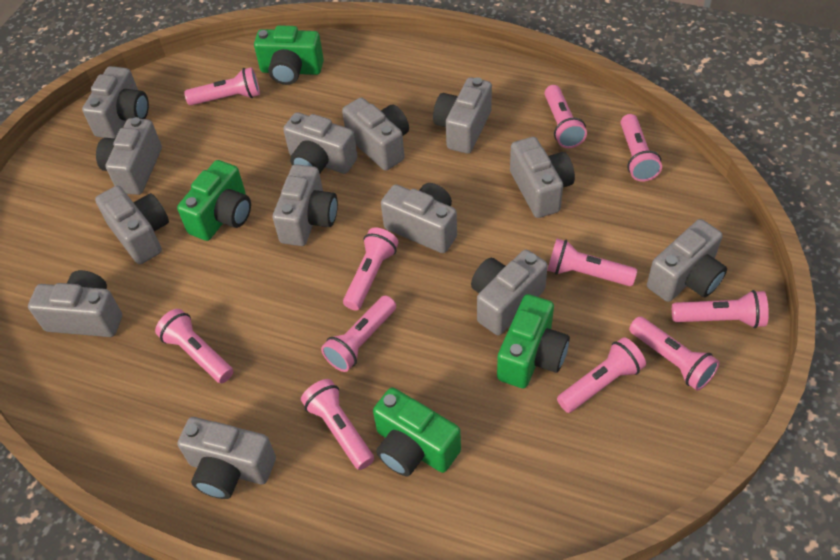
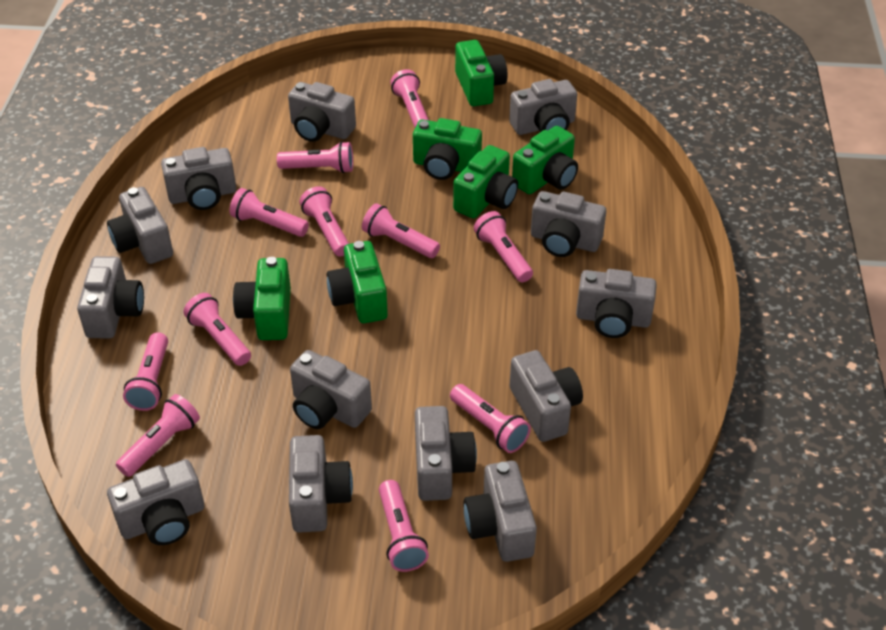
green camera: [177,160,251,241] [254,25,324,85] [373,387,461,476] [497,294,570,389] = 4 -> [233,257,291,340] [327,241,388,323] [413,118,482,180] [453,145,518,218] [455,40,507,106] [512,126,578,194] = 6

